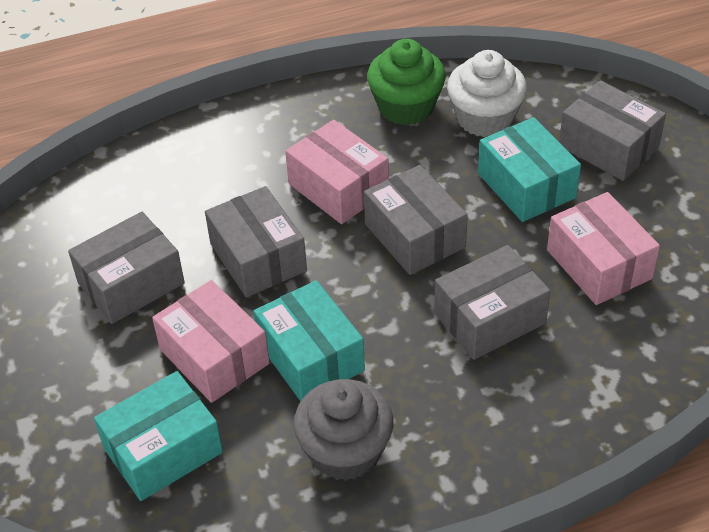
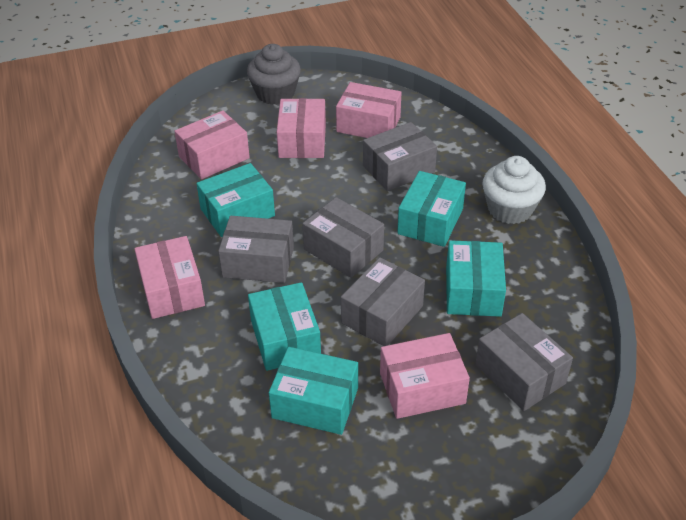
green cupcake: [367,39,446,125] = 1 -> none = 0
pink box: [152,280,270,403] [285,120,389,224] [547,192,660,305] = 3 -> [135,236,205,319] [174,111,250,179] [277,98,326,158] [336,82,401,138] [380,333,470,419] = 5
turquoise box: [94,371,223,501] [253,280,365,402] [478,117,581,222] = 3 -> [196,163,275,237] [248,282,321,371] [269,347,358,435] [397,171,466,247] [446,240,506,317] = 5

